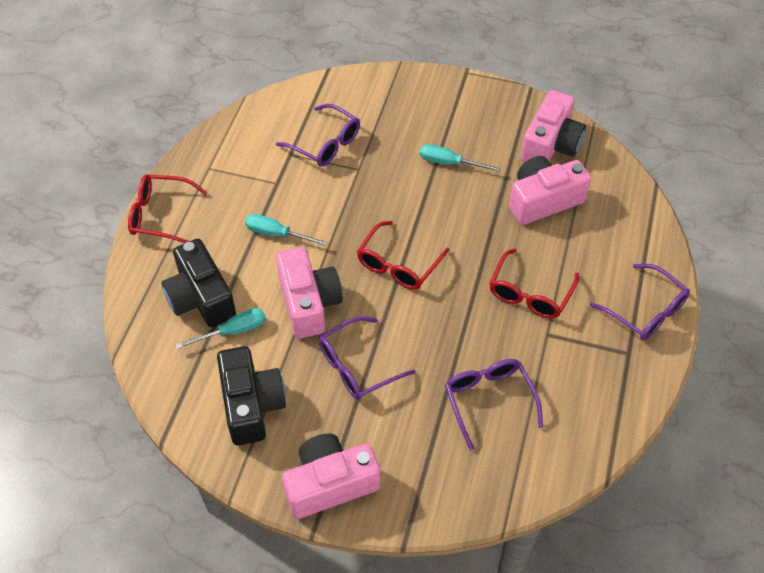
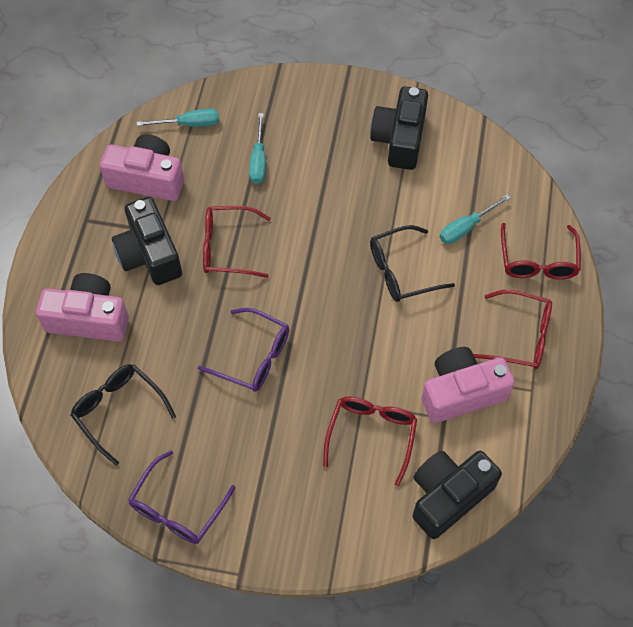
black camera: [161,239,236,328] [217,346,286,446] = 2 -> [112,197,182,285] [370,86,428,170] [413,451,502,539] = 3
black glasses: none = 0 -> [71,364,176,466] [370,225,455,302] = 2
pink camera: [276,247,343,338] [282,434,380,519] [509,156,591,225] [521,90,586,162] = 4 -> [36,273,129,342] [100,134,184,201] [422,347,515,423] = 3
purple glasses: [276,104,360,167] [319,316,415,400] [445,359,543,451] [590,264,690,340] = 4 -> [128,450,236,544] [198,308,289,392] = 2
red glasses: [128,174,208,243] [357,221,449,290] [489,248,579,319] = 3 -> [203,206,271,278] [323,396,417,486] [473,290,552,369] [501,223,581,280] = 4

